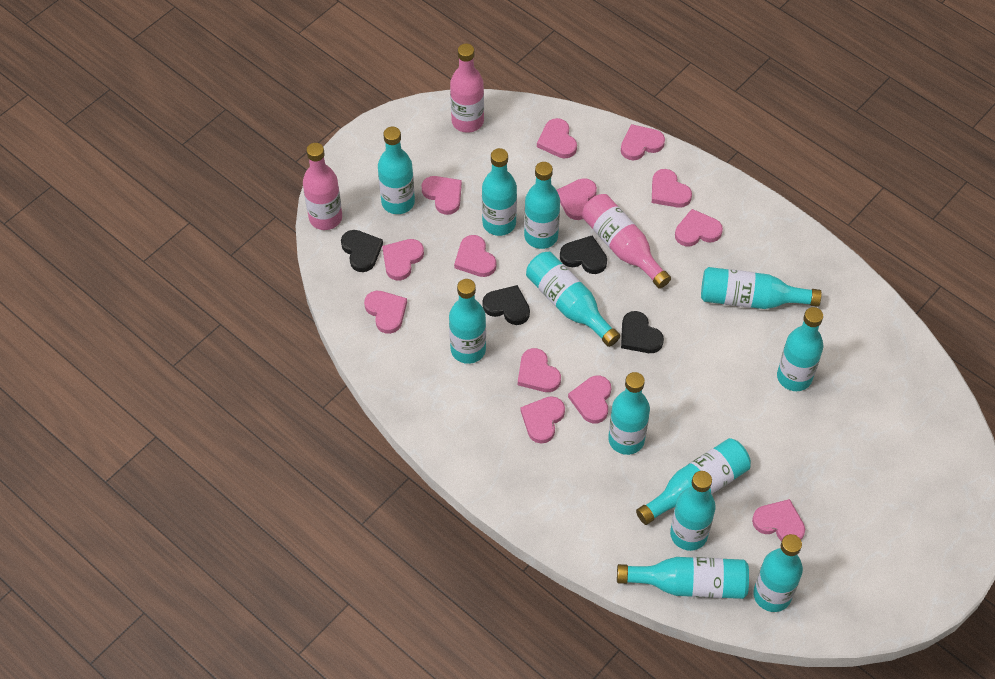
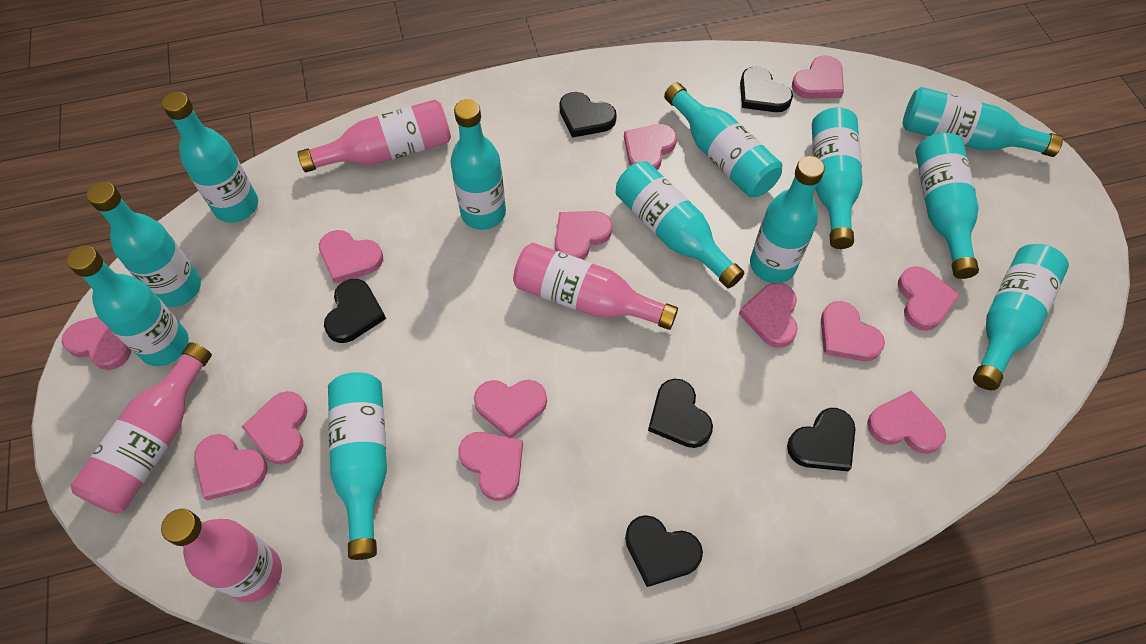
black heart: [341,230,383,272] [482,285,530,325] [560,235,607,274] [621,311,664,353] = 4 -> [324,279,386,343] [559,92,617,138] [625,515,703,587] [648,379,713,448] [740,67,793,112] [787,408,855,471] = 6
pink bottle: [303,143,342,230] [450,44,484,133] [582,194,671,289] = 3 -> [70,342,212,514] [161,509,282,602] [297,99,451,172] [513,243,678,330] = 4

